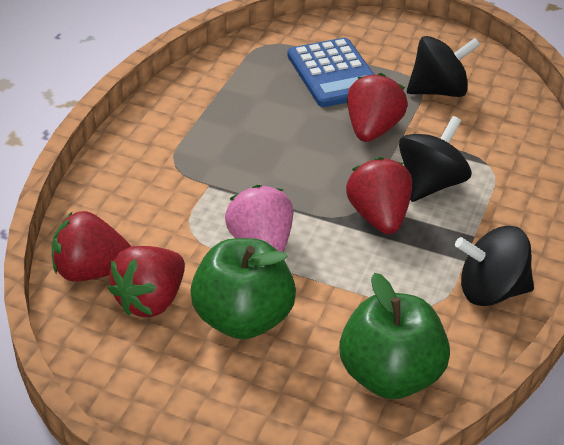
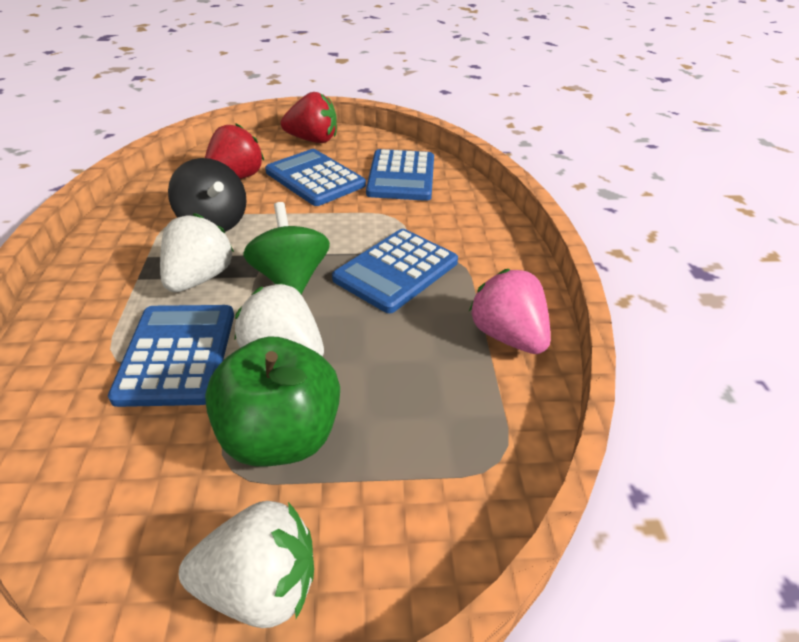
black spinning top: [399,116,471,202] [407,36,480,97] [455,226,534,306] = 3 -> [168,158,247,232] = 1
blue calculator: [288,38,374,107] = 1 -> [108,305,234,407] [265,149,366,206] [332,229,458,313] [366,149,434,201] = 4
green apple: [190,238,296,339] [339,273,450,399] = 2 -> [205,337,340,466] = 1
green spinning top: none = 0 -> [243,202,330,294] = 1
red strawberry: [52,211,132,281] [108,246,185,317] [346,157,412,234] [347,73,408,142] = 4 -> [205,123,264,179] [281,92,337,143] = 2
white strawberry: none = 0 -> [160,213,234,292] [179,501,314,628] [234,283,324,357] = 3

